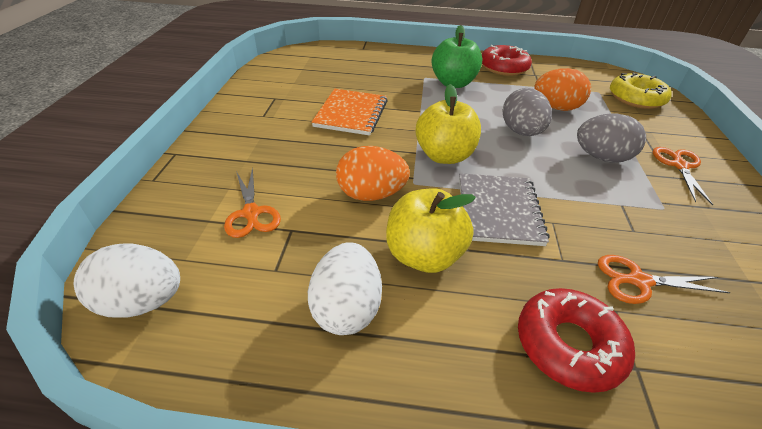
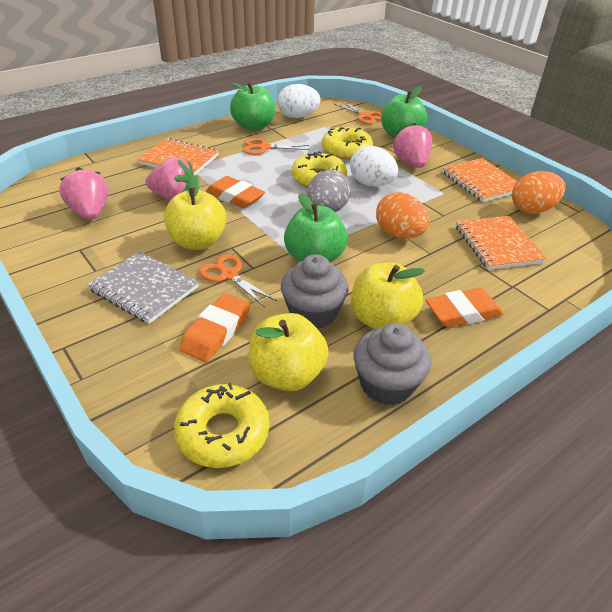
green apple: [432,25,482,88] = 1 -> [230,82,275,131] [284,193,348,262] [381,86,427,138] = 3
grey cupcake: none = 0 -> [281,254,349,329] [353,323,431,405] = 2
grey egg: [502,88,552,136] [577,114,646,163] = 2 -> [306,169,351,212] = 1
orange eraser: none = 0 -> [179,293,250,362] [206,176,265,208] [426,288,503,327] = 3
orange notebook: [312,89,388,135] = 1 -> [137,138,219,175] [442,158,517,202] [456,216,547,270] = 3
pink strawberry: none = 0 -> [60,167,108,220] [146,157,195,200] [393,123,432,168] = 3
red donut: [482,45,532,76] [518,288,635,393] = 2 -> none = 0
yellow apple: [386,188,476,273] [416,84,481,164] = 2 -> [164,175,227,250] [248,313,329,391] [351,263,425,329] = 3
yellow donut: [610,73,672,109] = 1 -> [174,383,269,468] [292,151,347,188] [322,127,373,160] = 3

